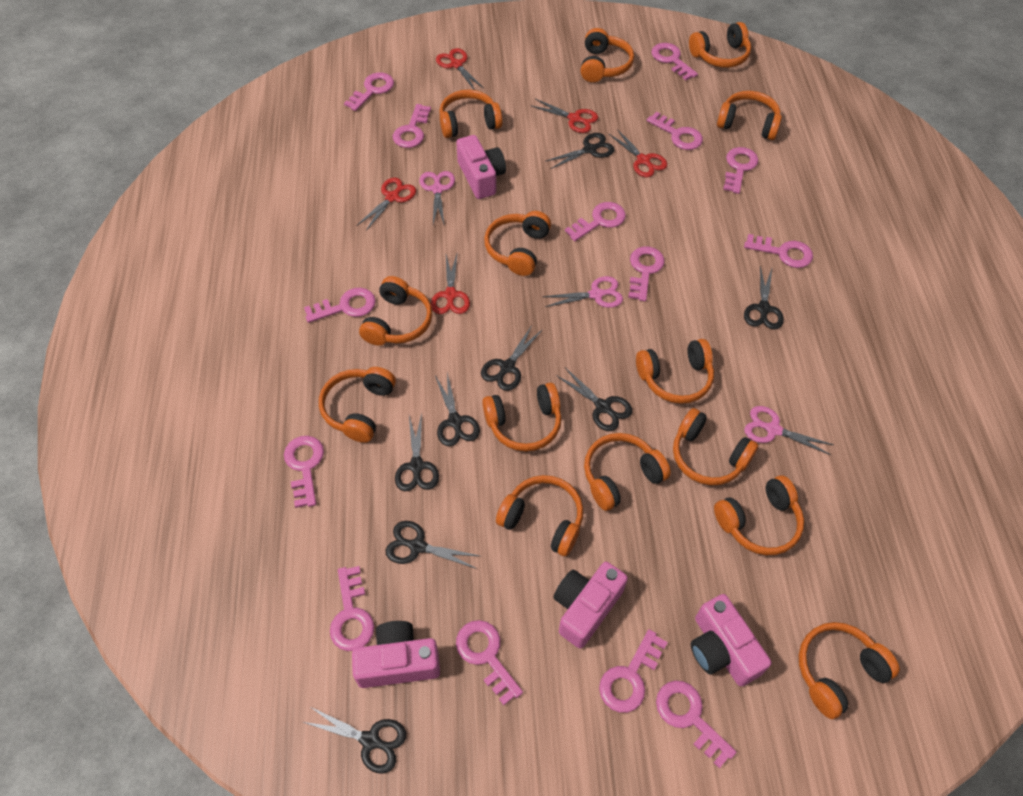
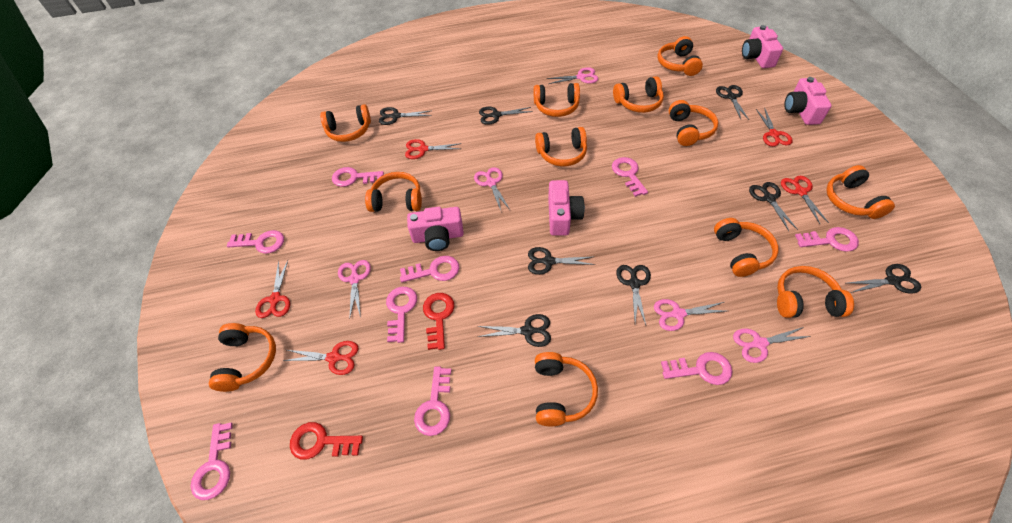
orange headphones: [319,367,396,443] [359,276,432,346] [439,90,502,138] [482,383,562,452] [484,211,551,276] [496,475,583,556] [580,28,634,82] [584,433,671,511] [636,339,714,404] [673,408,759,485] [689,22,751,68] [714,475,804,555] [717,91,782,140] [799,622,900,719] = 14 -> [209,323,276,392] [320,104,371,142] [365,172,422,212] [534,83,580,117] [535,127,587,167] [535,352,598,426] [613,76,664,113] [657,36,703,76] [669,100,718,146] [714,218,779,277] [777,266,854,318] [826,165,895,219] = 12
pink key: [284,436,324,508] [304,288,376,323] [330,566,374,651] [344,73,394,111] [393,104,431,148] [456,620,523,705] [565,202,626,241] [599,629,668,713] [628,247,665,301] [647,111,703,150] [652,43,698,81] [656,680,736,768] [723,147,758,194] [744,234,813,268] = 14 -> [190,423,233,500] [227,230,284,254] [332,167,384,187] [386,287,417,343] [400,256,459,282] [414,367,451,436] [612,157,648,197] [661,352,733,385] [795,227,859,252] = 9
pink scissors: [419,171,455,224] [542,276,623,308] [744,406,834,455] = 3 -> [338,260,371,319] [474,167,509,210] [547,67,598,84] [654,299,726,331] [733,327,811,363] = 5
red key: none = 0 -> [290,422,363,460] [423,293,454,350] = 2

